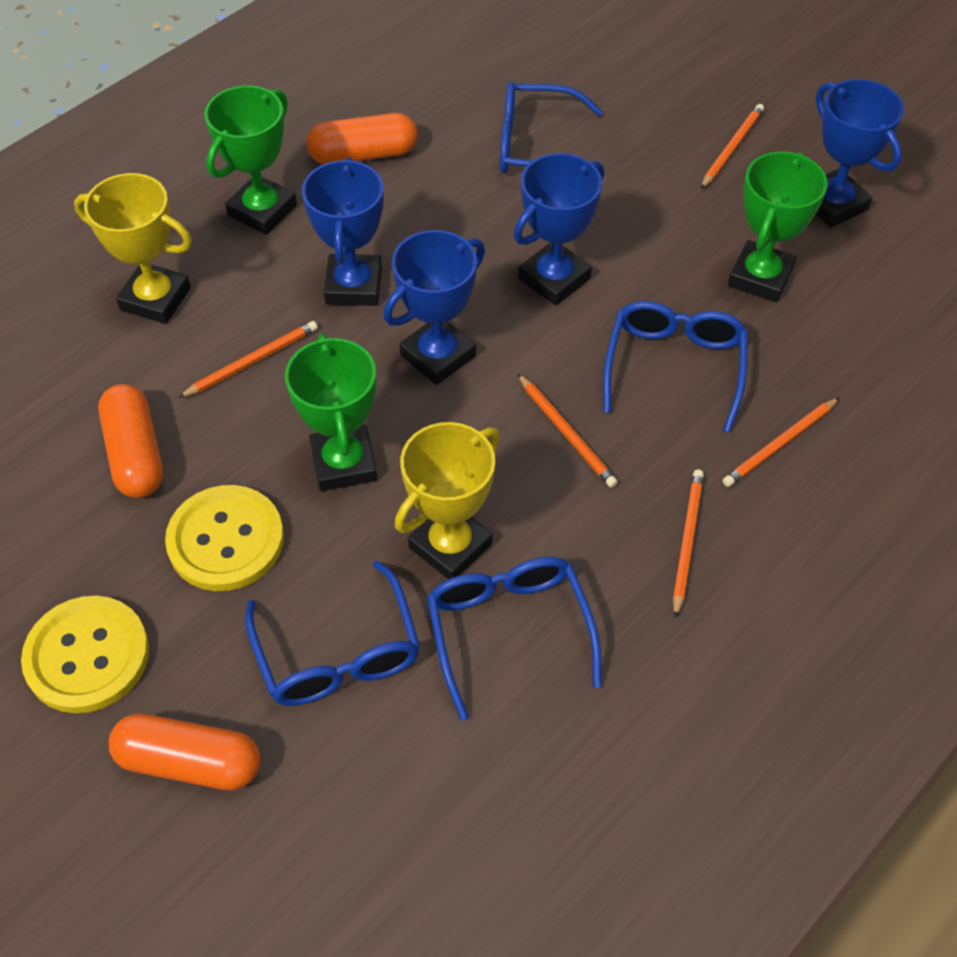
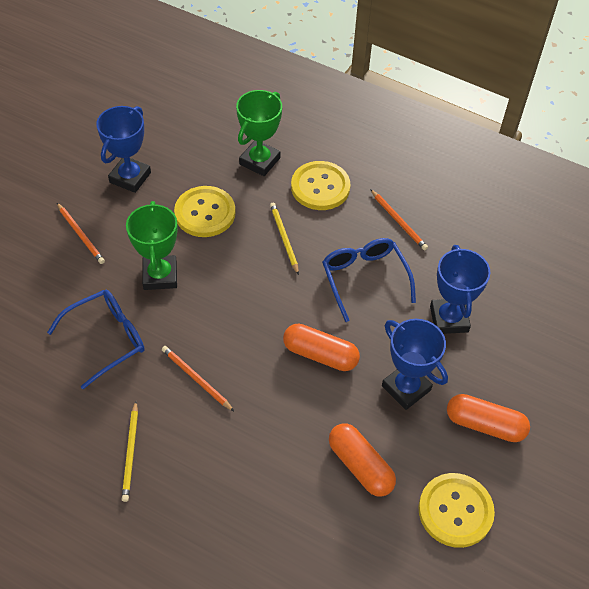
blue glasses: [245,560,420,706] [427,557,602,721] [500,82,603,173] [603,301,748,433] = 4 -> [47,290,145,389] [322,238,416,322] = 2
blue trophy: [302,157,384,306] [383,230,485,385] [514,153,604,306] [816,79,904,228] = 4 -> [96,106,151,193] [382,319,448,410] [430,245,490,334] = 3
green trophy: [204,85,297,235] [285,334,377,491] [728,151,828,302] = 3 -> [126,201,178,290] [236,90,282,176] = 2
orange pencil: [178,321,318,398] [518,374,618,488] [673,469,704,618] [701,104,764,189] [723,397,840,487] = 5 -> [57,203,105,264] [162,346,234,411] [370,189,428,250] = 3
yellow button: [21,596,149,713] [165,485,284,591] = 2 -> [174,186,235,237] [291,161,350,210] [418,473,495,548] = 3
yellow pencil: none = 0 -> [122,401,138,502] [270,202,299,275] = 2
yellow trophy: [74,173,192,324] [394,422,500,579] = 2 -> none = 0

